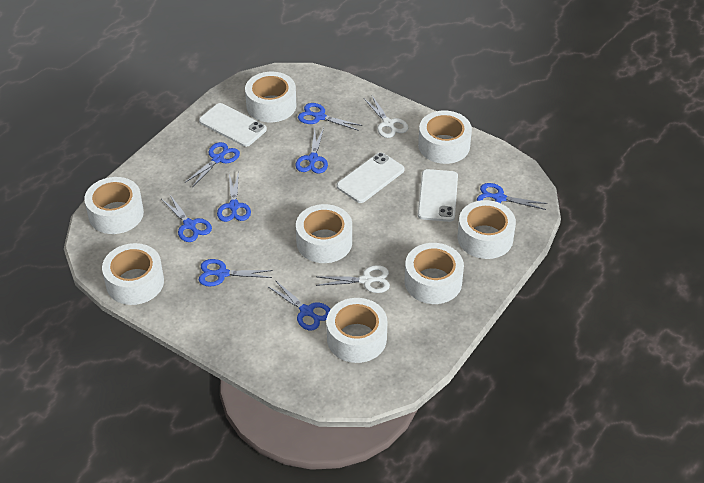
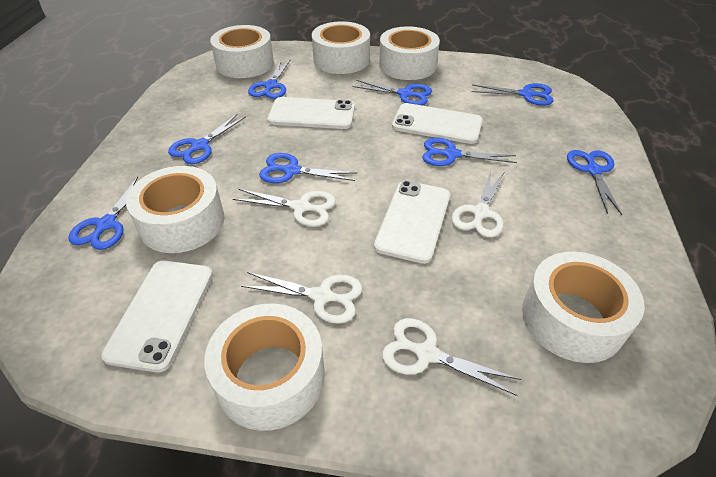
white phone: [199,103,267,147] [337,152,405,203] [418,169,458,222] = 3 -> [101,261,213,373] [268,97,355,129] [374,181,450,264] [392,103,483,144] = 4
white scissors: [316,265,390,293] [364,96,408,138] = 2 -> [233,189,336,227] [241,272,362,324] [382,318,521,396] [451,170,505,238] = 4
white tape: [84,177,144,234] [102,243,164,305] [245,72,296,122] [296,204,352,263] [326,298,387,363] [405,243,464,304] [418,111,472,164] [458,200,516,259] = 8 -> [126,166,225,253] [204,304,325,431] [210,25,274,78] [312,21,370,74] [379,26,440,80] [522,251,645,363] = 6

